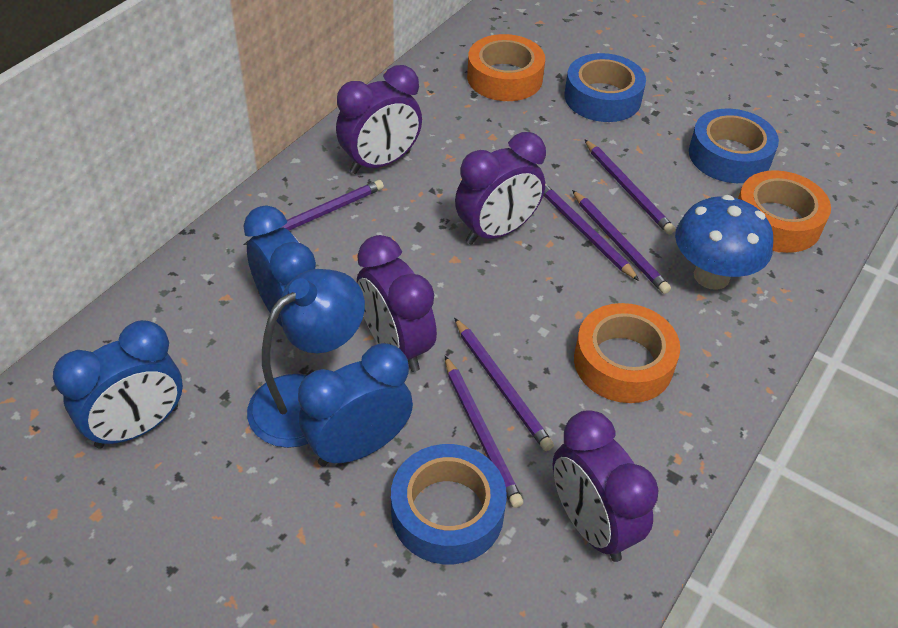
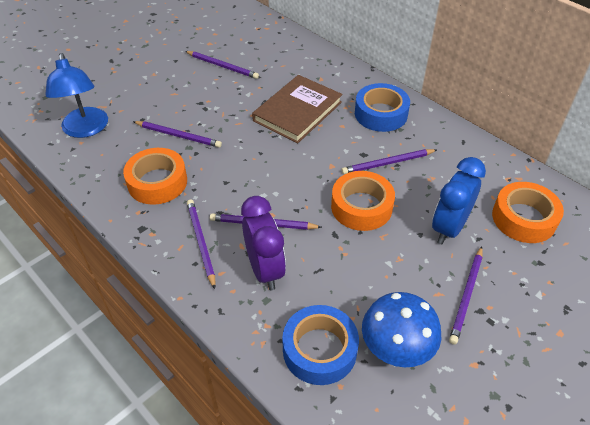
blue clock: [53,320,183,449] [244,205,316,327] [298,343,413,467] = 3 -> [432,157,486,244] = 1
blue tape: [391,444,507,564] [564,53,646,122] [689,109,779,183] = 3 -> [282,305,359,385] [355,83,410,132] = 2
brown book: none = 0 -> [252,75,343,143] = 1
purple clock: [336,65,422,174] [357,235,437,372] [455,132,546,245] [553,410,659,562] = 4 -> [241,196,286,290] = 1

